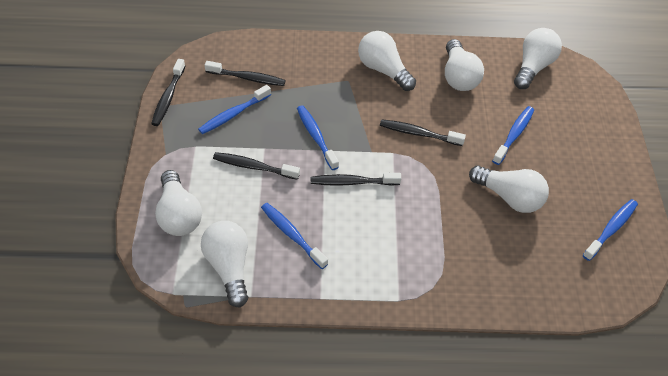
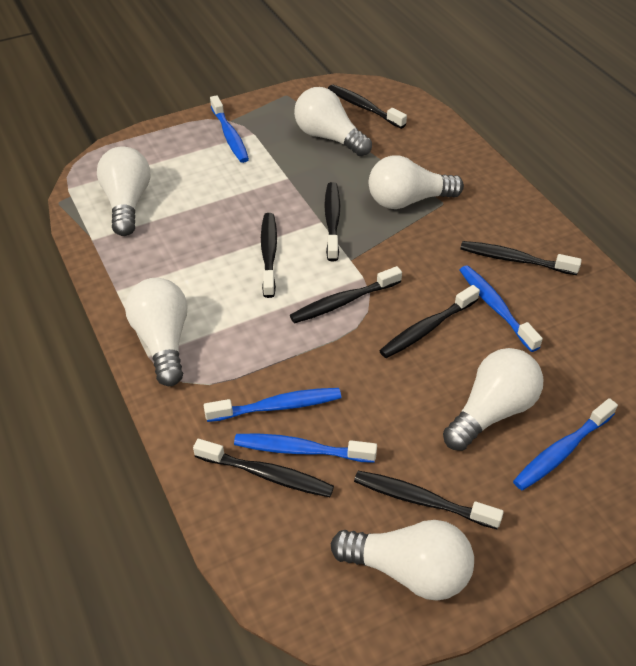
black toothbrush: [151,59,185,126] [205,61,286,86] [213,152,300,180] [311,173,401,186] [380,119,466,146] = 5 -> [193,439,334,497] [261,213,277,298] [290,266,402,324] [324,182,341,261] [328,84,407,129] [354,471,504,529] [379,285,480,358] [460,241,582,275] = 8

